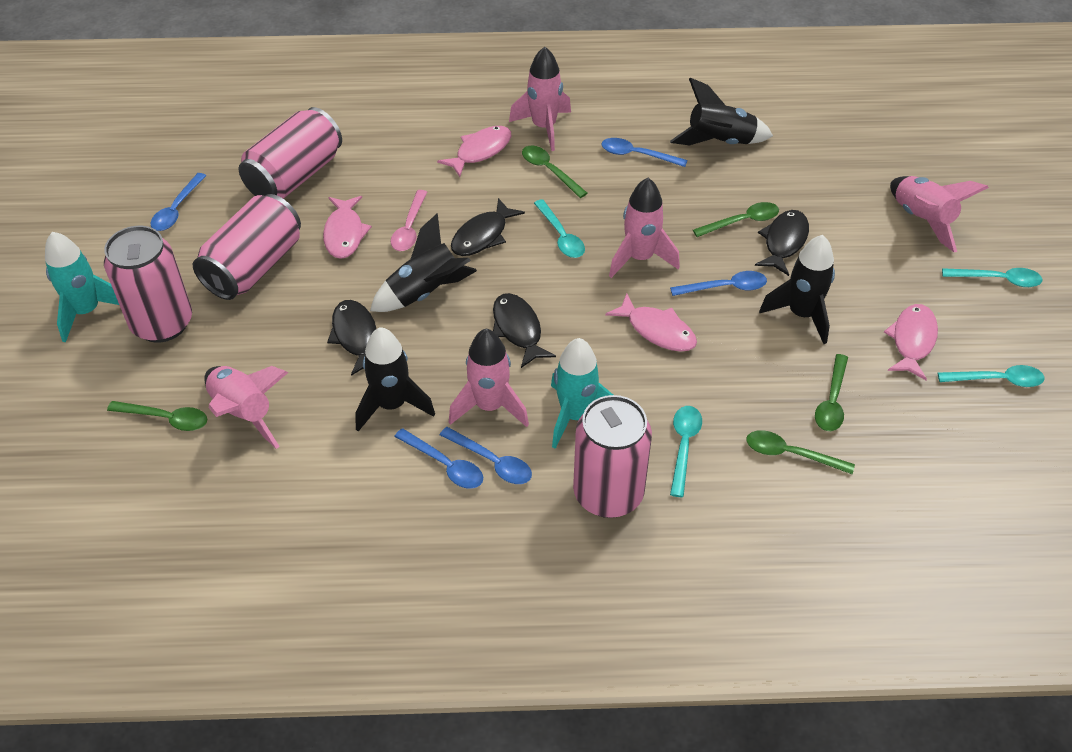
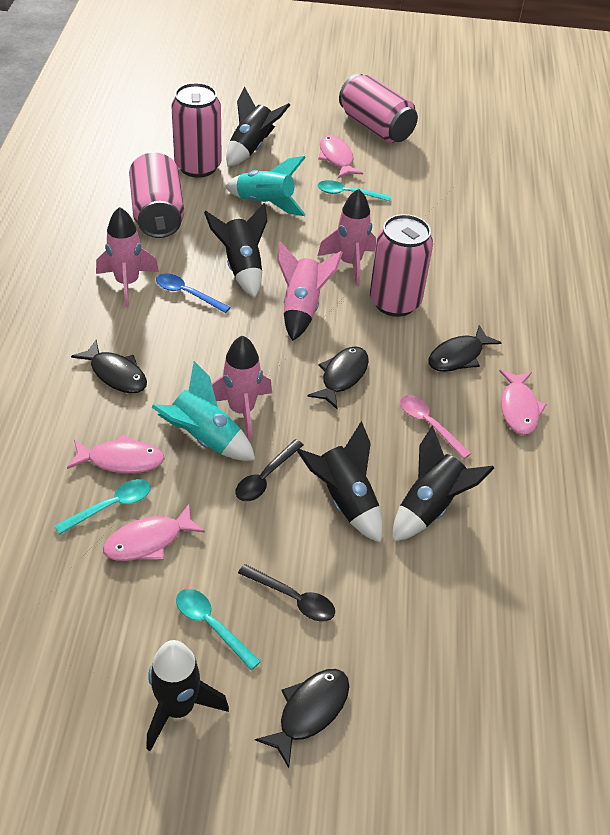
black rocket: [355,327,435,432] [370,213,477,312] [670,78,773,145] [759,235,835,344] = 4 -> [146,640,229,751] [204,203,267,298] [226,87,290,167] [297,421,383,543] [393,426,494,542] = 5
black spoon: none = 0 -> [235,439,303,501] [238,564,335,622] = 2
blue spoon: [150,173,206,231] [394,428,483,489] [440,427,532,484] [602,138,688,167] [670,271,767,296] = 5 -> [156,273,230,313] = 1
green spoon: [107,401,207,431] [522,145,587,198] [693,202,779,237] [746,430,855,474] [815,354,848,431] = 5 -> none = 0
pink rocket: [204,366,288,449] [449,329,529,427] [509,47,571,151] [609,178,680,278] [890,176,989,253] = 5 -> [96,207,159,308] [212,335,272,441] [277,241,343,341] [318,189,376,286] = 4
turquoise spoon: [534,199,585,258] [670,406,702,497] [938,365,1044,387] [942,268,1043,287] = 4 -> [55,479,151,534] [176,589,261,670] [318,180,391,201] = 3

